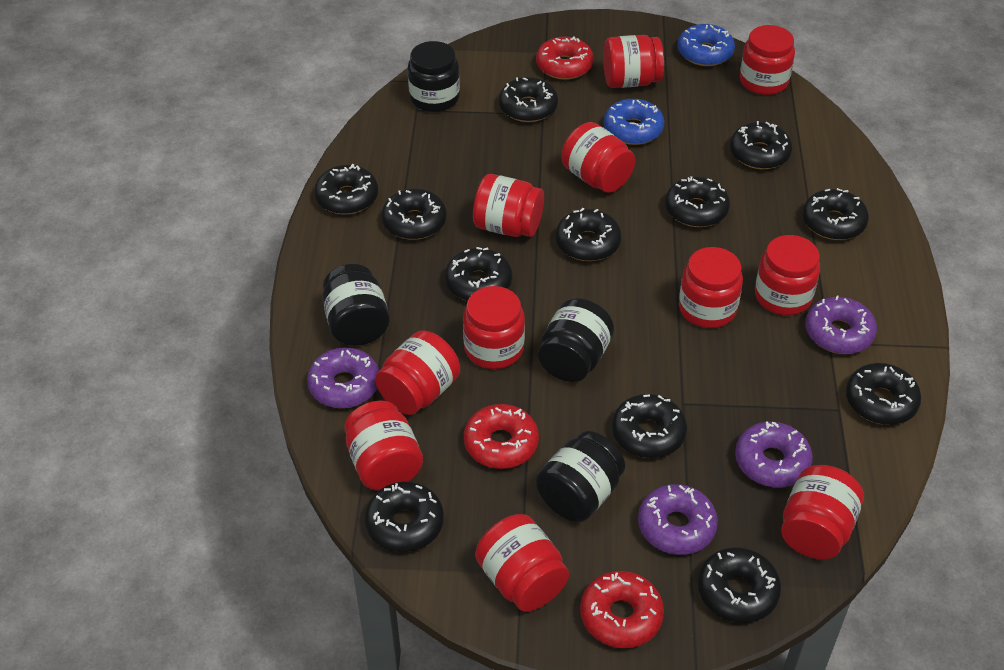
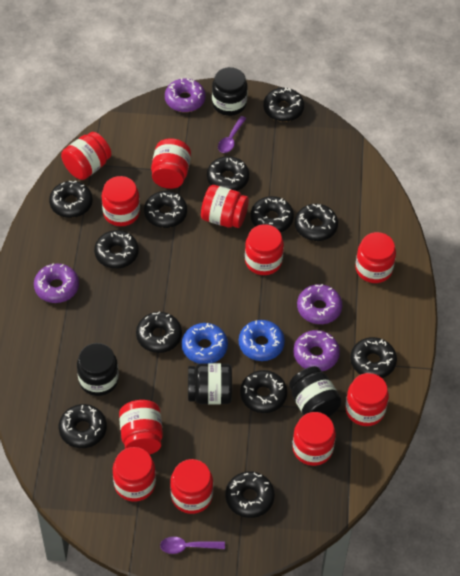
purple spoon: none = 0 -> [160,537,225,554] [218,116,247,153] = 2
red donut: [464,404,539,469] [536,36,594,80] [580,571,664,648] = 3 -> none = 0

